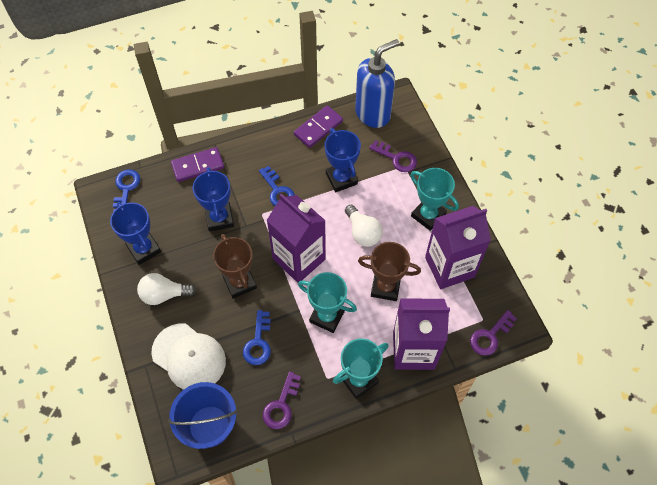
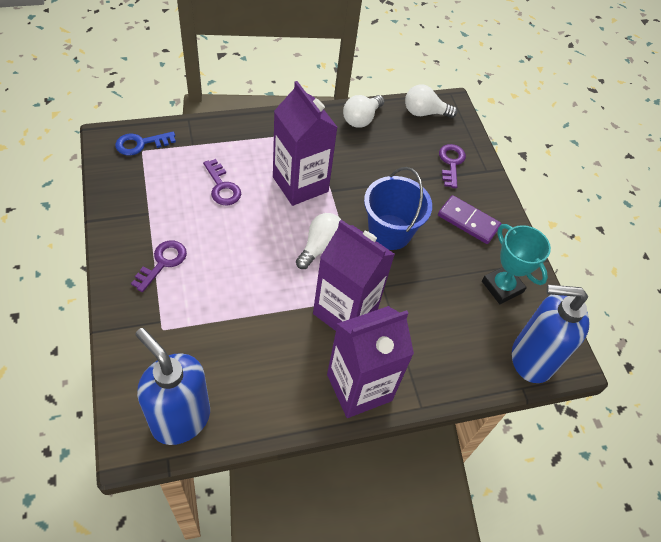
blue key: [113,169,140,212] [243,310,271,365] [259,166,295,206] = 3 -> [115,132,176,155] = 1
blue soap dispenser: [355,39,399,128] = 1 -> [135,328,210,445] [512,285,589,383] = 2
blue trophy: [110,202,161,265] [193,167,234,232] [324,128,361,192] = 3 -> none = 0
brown trophy: [213,234,257,299] [358,242,421,301] = 2 -> none = 0
purple domino: [171,147,224,182] [294,105,343,148] = 2 -> [438,195,502,244] = 1
turquoise trophy: [298,272,357,333] [333,338,389,399] [410,168,459,231] = 3 -> [482,224,551,304] = 1
white cap: [151,323,226,390] = 1 -> none = 0
white light bulb: [137,273,196,305] [345,205,383,247] = 2 -> [296,213,341,269] [343,95,384,128] [405,85,457,118] = 3

